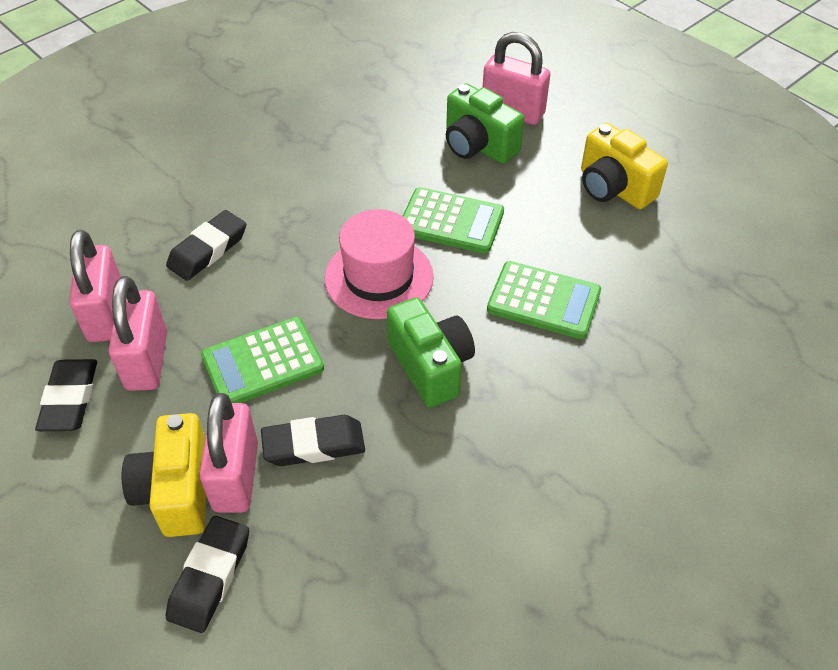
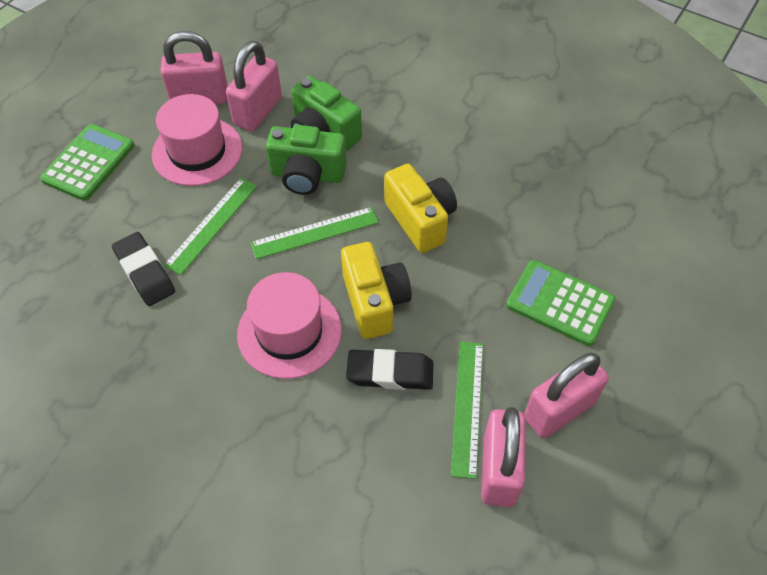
black eraser: [35,359,97,431] [166,210,246,281] [166,516,249,633] [261,415,365,466] = 4 -> [112,232,175,306] [346,349,433,390] = 2
green calculator: [201,317,324,403] [403,187,504,254] [487,261,601,339] = 3 -> [40,124,134,201] [506,260,615,346] = 2
green ruler: none = 0 -> [164,178,257,275] [250,207,379,259] [451,341,483,479] = 3
pink hat: [325,209,434,319] = 1 -> [152,94,242,186] [237,272,342,379] = 2

